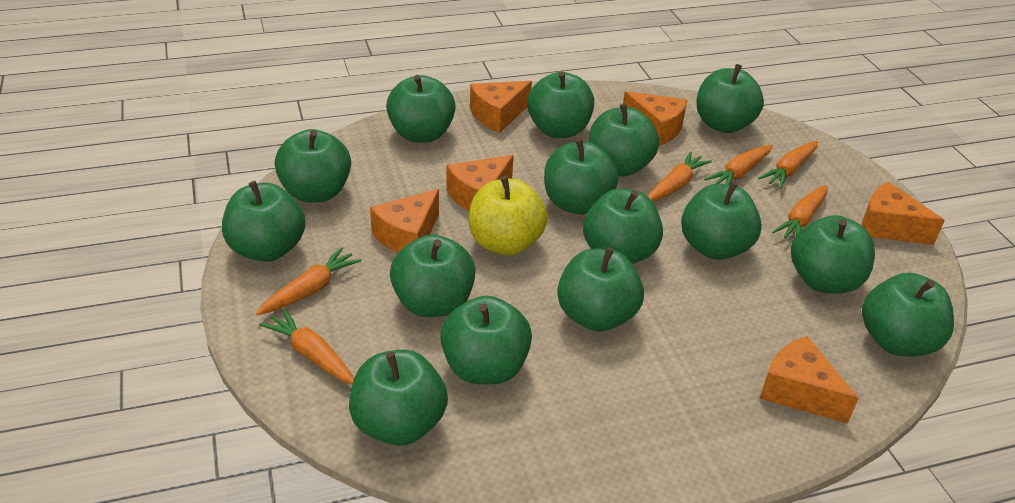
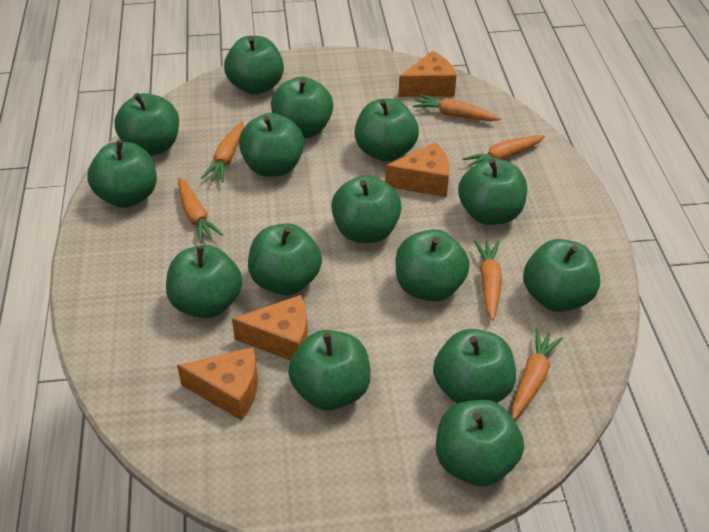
orange cheese: [370,189,439,253] [446,155,514,211] [470,81,532,133] [623,91,687,146] [759,336,859,424] [861,182,945,245] = 6 -> [177,347,258,420] [232,295,308,360] [385,142,450,197] [399,51,457,97] = 4
yellow apple: [469,176,548,255] = 1 -> none = 0

